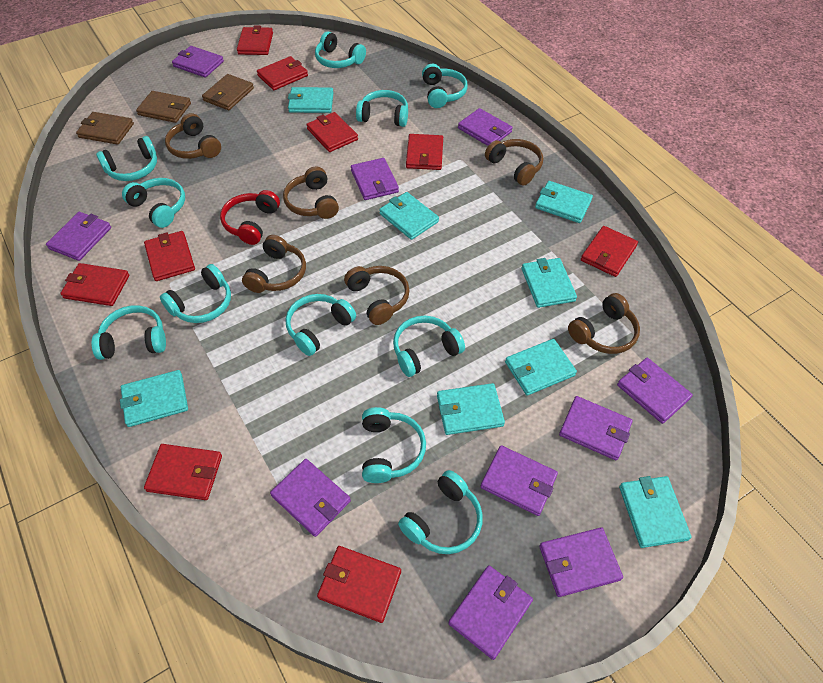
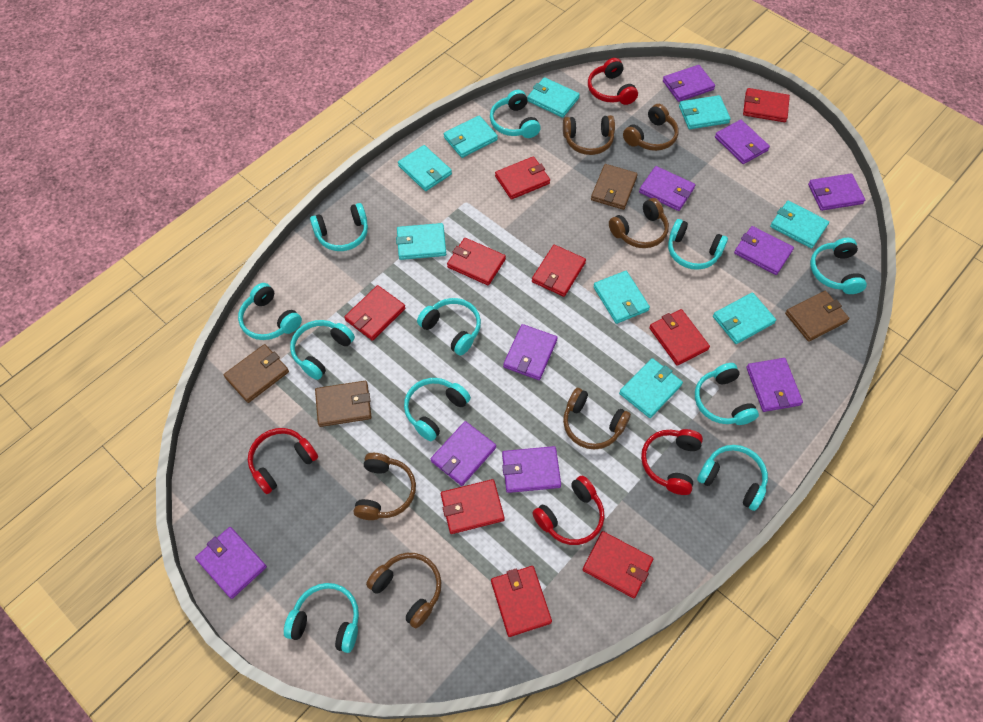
brown wallet: [76,112,134,145] [136,91,191,123] [202,74,254,110] = 3 -> [224,344,289,403] [315,381,371,427] [591,164,638,210] [785,291,849,342] = 4
red headphones: [220,190,280,245] = 1 -> [248,428,318,494] [532,476,605,545] [588,58,638,105] [641,429,703,495] = 4
turquoise wallet: [120,370,188,427] [288,87,334,113] [379,192,439,240] [437,383,505,435] [505,339,577,396] [521,258,577,308] [535,181,593,223] [619,476,691,548] = 8 -> [396,223,446,260] [398,145,452,191] [444,115,498,158] [527,77,580,118] [593,271,650,324] [619,358,683,418] [679,95,731,129] [713,292,776,344] [770,201,829,248] = 9

